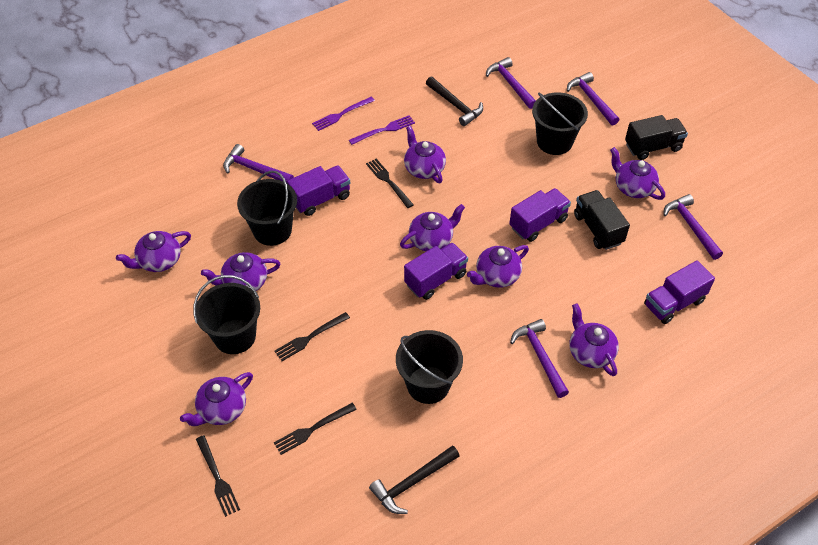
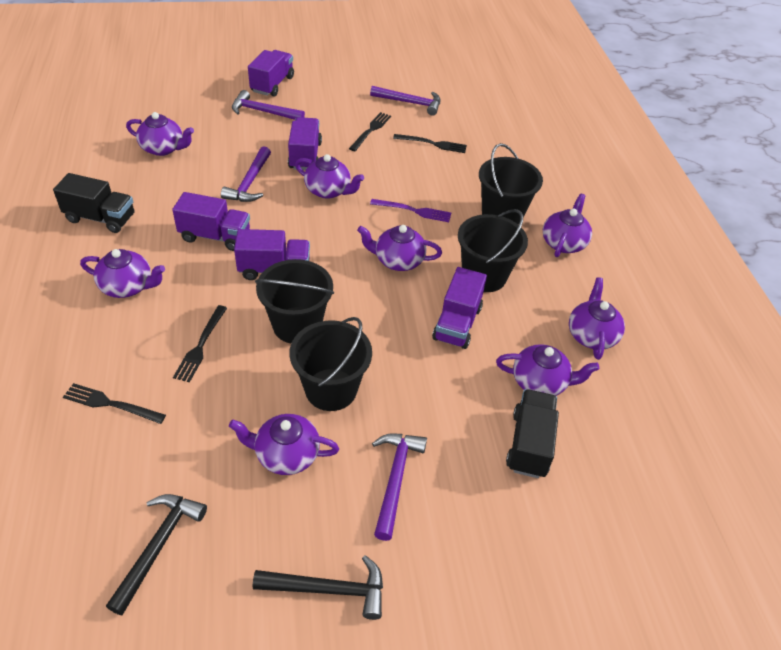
purple fork: [312,97,375,131] [349,115,415,145] = 2 -> [370,199,451,222] = 1
purple hammer: [223,144,294,183] [486,57,536,109] [510,319,569,398] [567,72,619,125] [663,194,723,260] = 5 -> [221,146,271,202] [232,90,305,120] [370,86,441,116] [372,434,427,541] = 4
purple truck: [287,165,350,216] [404,243,468,300] [509,188,571,242] [644,260,715,324] = 4 -> [172,192,250,251] [234,229,310,280] [248,50,294,96] [288,117,322,170] [432,267,487,349] = 5

